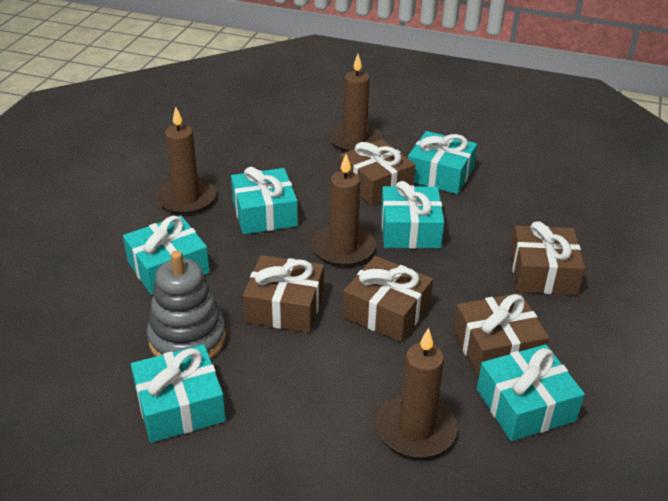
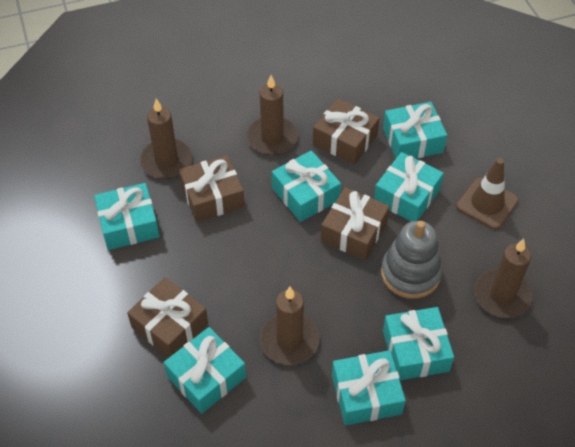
brown gift: [243,255,324,333] [340,139,416,206] [343,256,433,342] [453,293,549,377] [510,221,585,295] = 5 -> [127,277,208,357] [179,155,245,222] [313,98,380,165] [321,187,390,260] = 4
brown traffic cone: none = 0 -> [456,158,519,230] = 1
turquoise gift: [123,215,210,295] [131,344,226,443] [231,167,298,234] [381,181,444,249] [408,131,477,194] [477,344,585,441] = 6 -> [94,183,160,250] [164,327,246,414] [272,150,341,222] [332,350,406,426] [374,152,444,221] [383,102,447,159] [383,307,454,380] = 7

